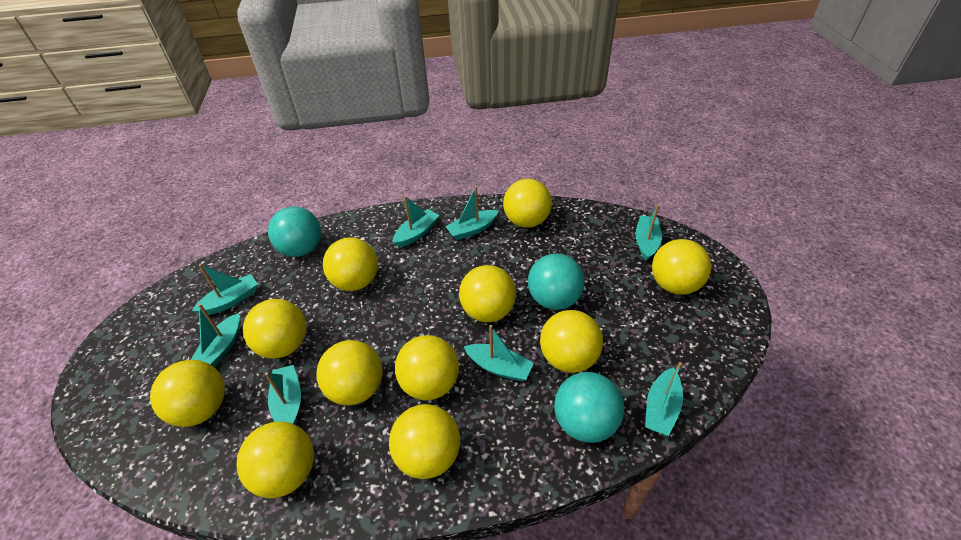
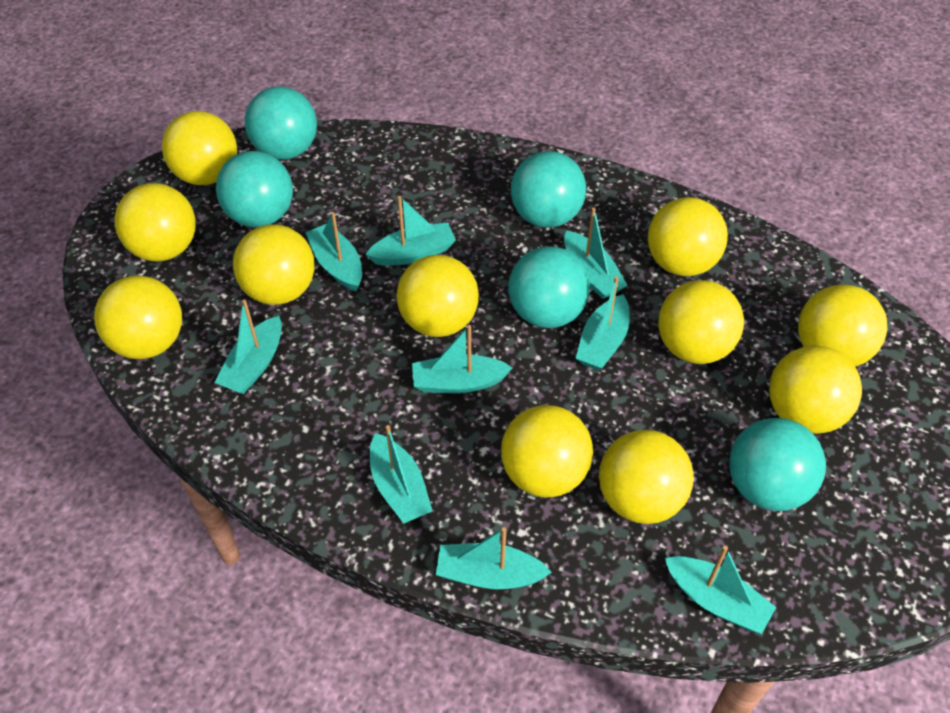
turquoise ball: [268,206,321,257] [528,253,585,310] [554,372,624,443] = 3 -> [216,151,293,227] [245,86,317,160] [508,246,590,328] [511,151,586,228] [729,418,826,511] = 5
turquoise boat: [191,304,240,367] [192,264,258,315] [265,365,301,425] [393,196,439,247] [445,186,498,240] [464,325,534,381] [635,205,662,261] [645,362,683,436] = 8 -> [214,299,282,394] [306,212,362,291] [365,196,456,266] [370,425,433,524] [412,325,512,393] [436,527,552,589] [564,208,628,299] [576,276,629,370] [665,546,776,634] = 9

